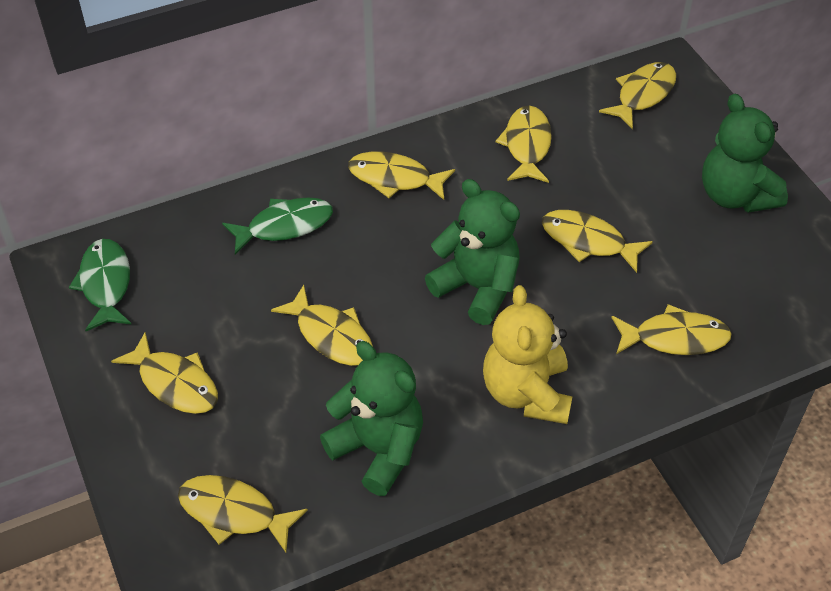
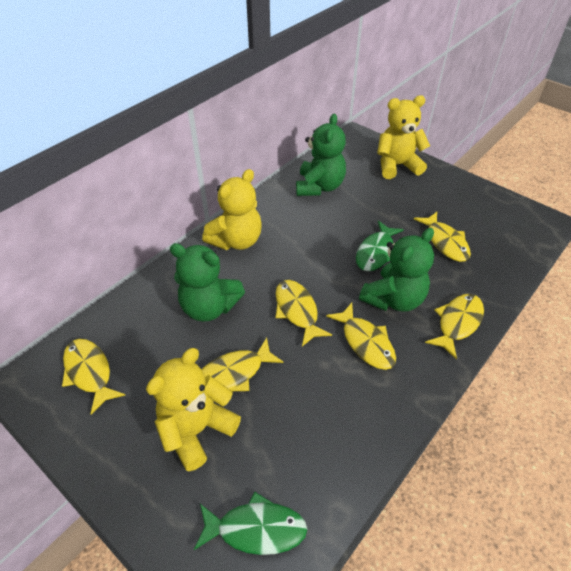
yellow fish: [111,332,218,414] [178,475,308,552] [271,285,373,366] [348,152,455,200] [495,106,552,183] [542,210,653,273] [599,62,676,129] [611,304,732,355] = 8 -> [62,339,125,415] [201,338,284,391] [275,280,332,346] [326,303,396,370] [414,212,471,262] [425,294,484,359] = 6
yellow teddy bear: [483,285,573,424] = 1 -> [146,348,241,471] [202,169,262,250] [377,95,430,179] = 3

